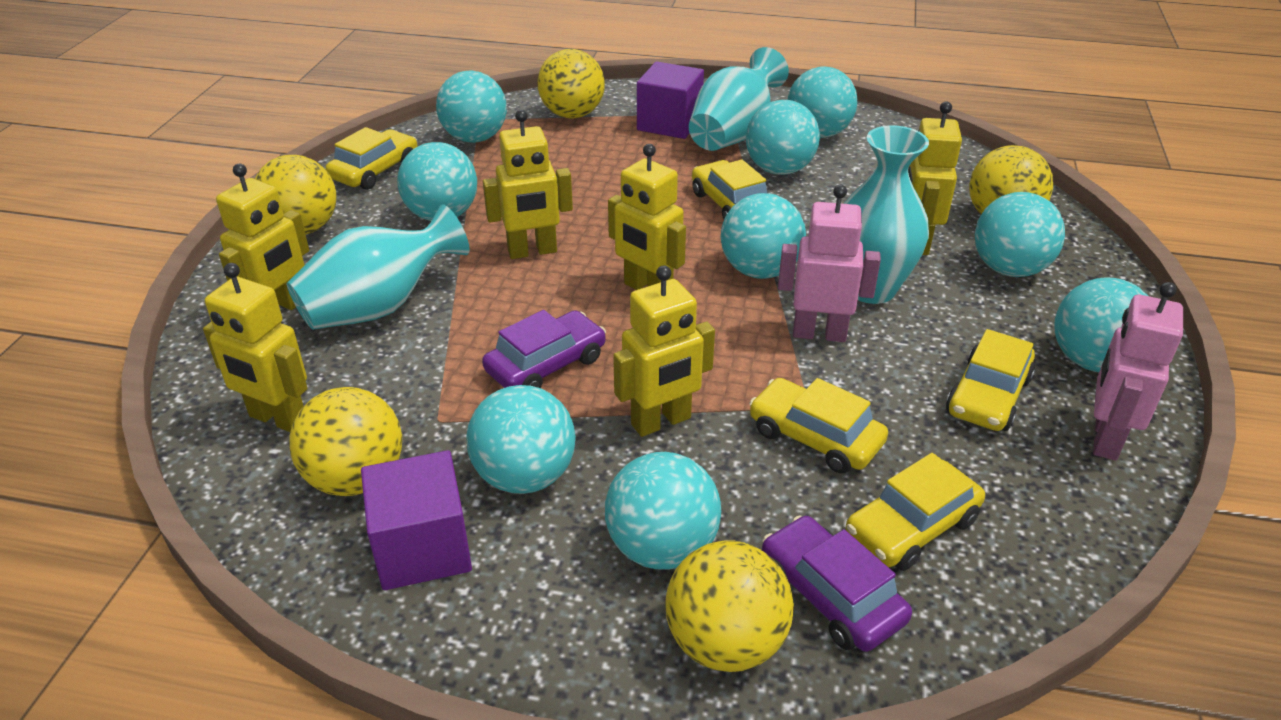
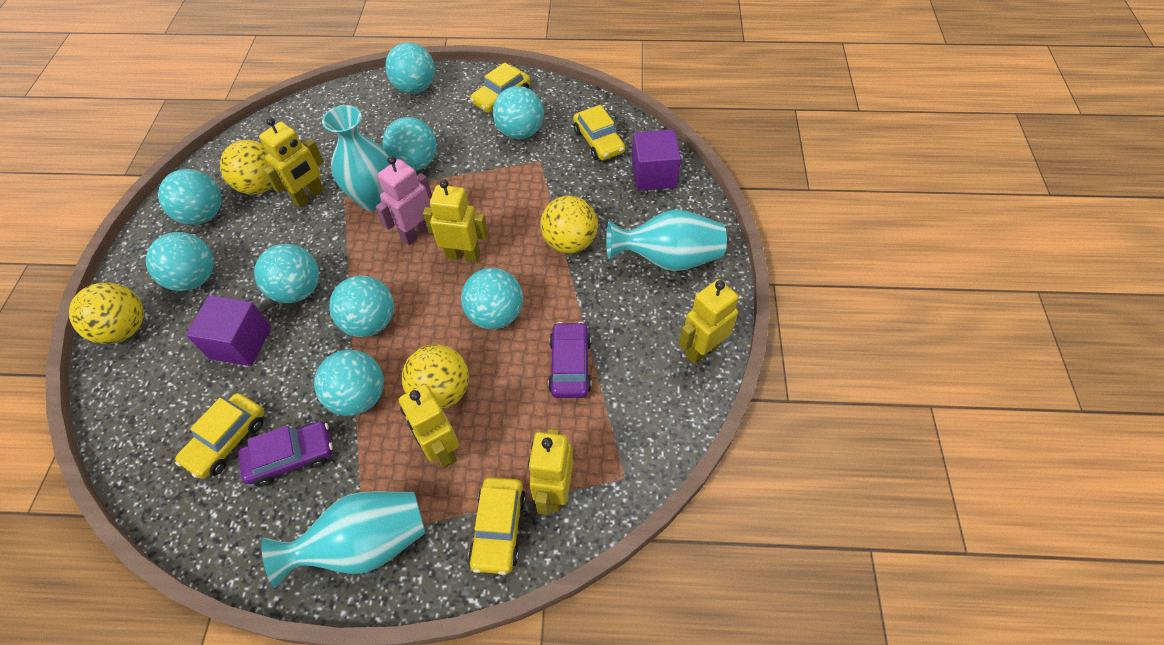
pink robot: [778,185,881,342] [1093,282,1183,461] = 2 -> [375,156,432,245] = 1
yellow ball: [255,155,336,235] [289,387,402,496] [538,49,605,118] [666,541,794,672] [969,145,1053,214] = 5 -> [69,282,144,344] [220,140,272,195] [401,344,469,410] [540,196,598,254] = 4
yellow car: [325,127,418,190] [692,159,767,219] [749,378,888,473] [846,453,985,571] [946,329,1035,431] = 5 -> [175,393,264,479] [468,477,526,575] [470,62,531,113] [573,105,625,160] = 4
yellow robot: [203,263,307,432] [216,164,309,310] [483,110,573,259] [608,144,686,290] [613,265,715,437] [908,101,962,255] = 6 -> [259,117,324,208] [399,384,459,468] [423,179,488,262] [528,429,573,515] [679,279,739,364] = 5

